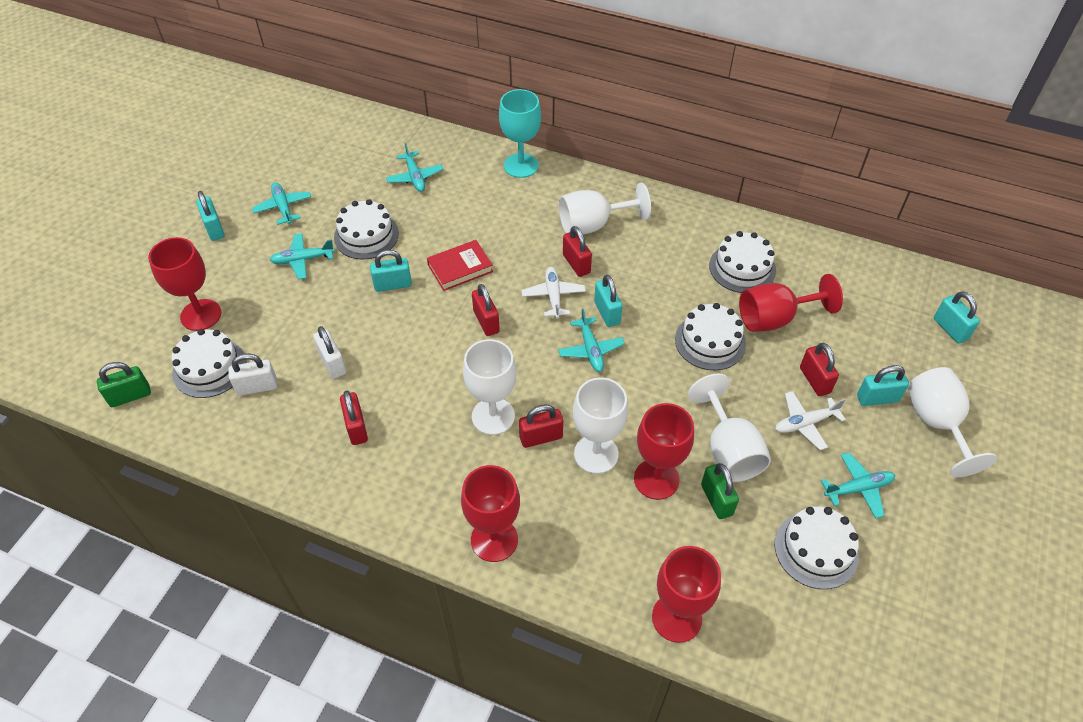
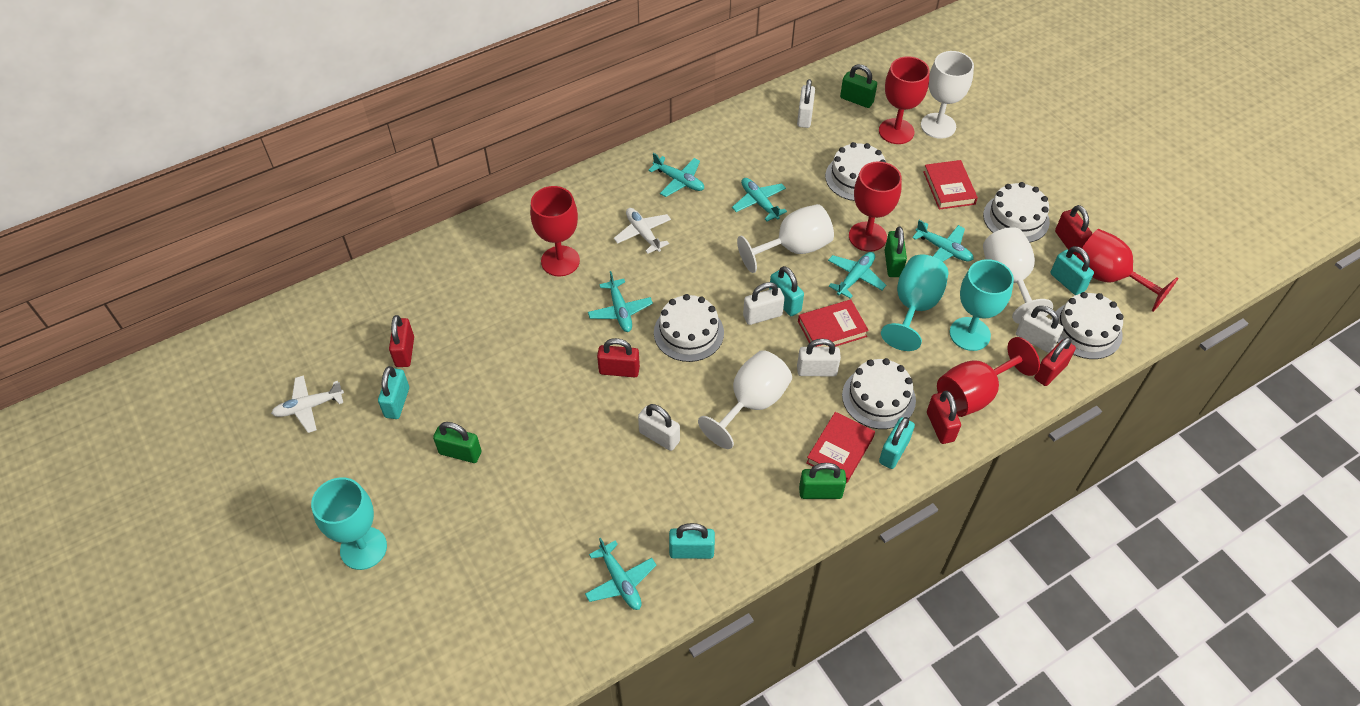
green padlock: [97,362,151,407] [701,463,739,519] = 2 -> [433,422,481,463] [799,463,846,499] [840,64,877,108] [885,226,907,277] = 4
red book: [427,240,493,291] = 1 -> [798,299,869,347] [806,412,875,484] [923,160,978,210] = 3
turquoise goblet: [499,89,541,178] = 1 -> [311,477,387,570] [881,255,948,351] [949,259,1014,351] = 3
turquoise plane: [252,182,311,225] [270,233,335,279] [386,143,443,192] [558,309,625,372] [821,453,895,518] = 5 -> [585,538,657,610] [588,271,653,332] [648,153,704,197] [732,178,787,221] [828,252,886,299] [912,220,974,262] = 6
white goblet: [463,339,517,435] [559,183,651,234] [573,378,628,474] [688,373,771,482] [908,367,997,477] = 5 -> [698,350,792,449] [737,204,834,273] [921,51,974,139] [983,227,1053,324] = 4
white padlock: [228,353,277,396] [313,326,346,379] = 2 -> [638,404,680,451] [743,282,785,325] [797,79,815,128] [797,339,841,376] [1016,306,1064,353] = 5

